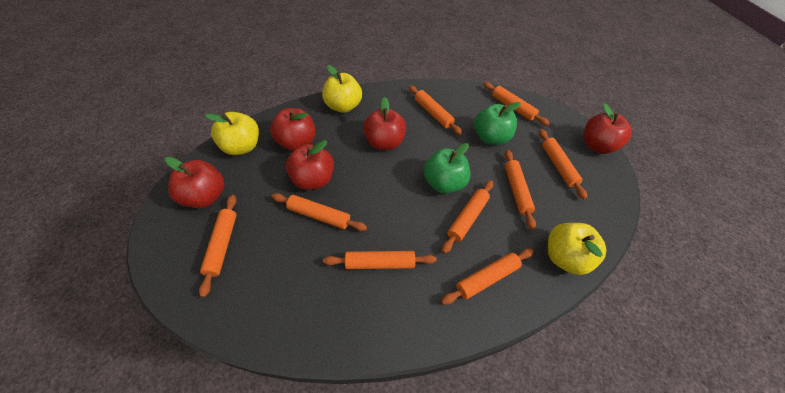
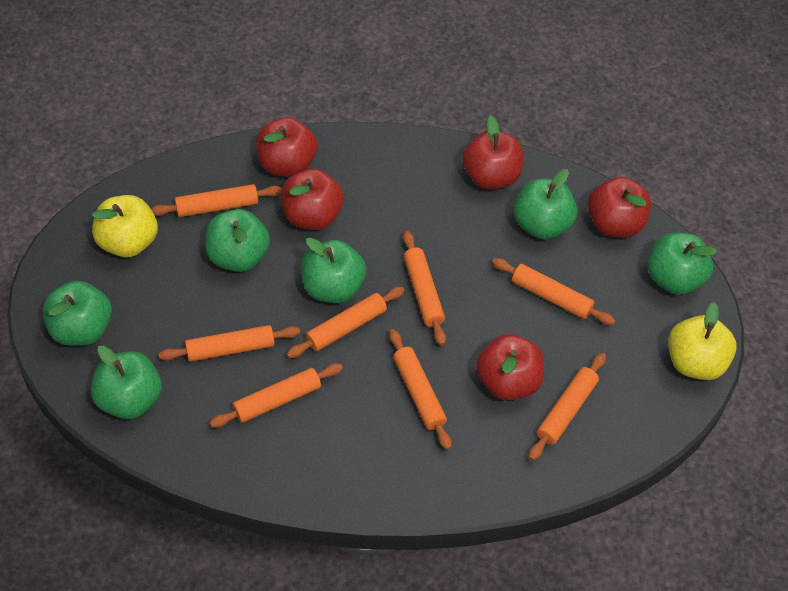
green apple: [423,143,470,194] [474,102,521,145] = 2 -> [43,281,112,346] [91,346,162,419] [205,209,270,272] [301,237,366,303] [514,169,577,239] [647,233,718,295] = 6
orange rolling pin: [199,195,237,297] [272,193,367,231] [323,251,437,269] [409,85,462,135] [441,249,534,305] [442,180,493,254] [483,82,550,126] [505,150,536,230] [539,129,587,199] = 9 -> [151,184,282,217] [159,325,300,362] [209,363,343,428] [286,286,405,358] [389,329,452,450] [403,231,446,346] [492,258,615,325] [529,353,606,461] = 8
yellow apple: [205,112,259,155] [322,65,362,113] [548,223,606,275] = 3 -> [92,195,158,257] [668,302,737,380] = 2

